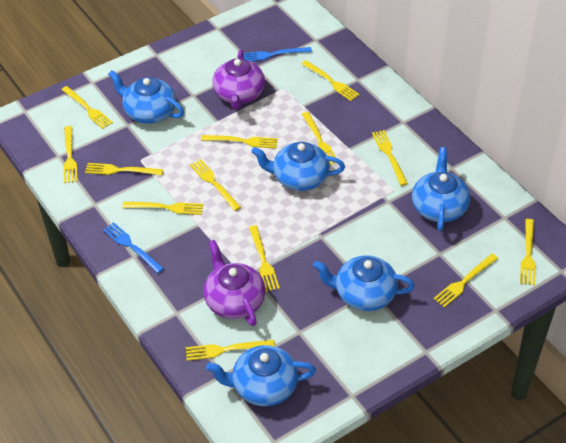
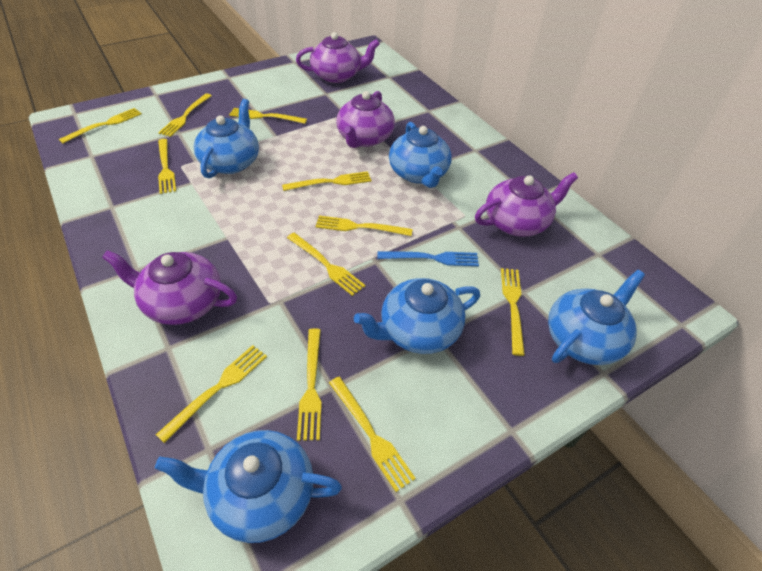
blue fork: [103,222,164,273] [243,47,312,61] = 2 -> [378,251,479,266] = 1
purple teapot: [203,240,266,326] [212,50,265,109] = 2 -> [102,250,237,325] [296,32,380,83] [336,91,395,148] [475,172,578,236] = 4
yellow fork: [61,86,113,129] [63,126,78,183] [85,163,163,175] [122,202,203,215] [186,340,275,361] [190,159,241,211] [201,135,278,148] [249,225,280,292] [301,60,360,101] [302,112,336,165] [372,130,408,186] [433,254,498,307] [520,219,536,285] = 13 -> [59,108,142,143] [156,345,267,443] [158,93,212,137] [158,139,176,194] [229,108,307,124] [282,171,371,191] [287,233,365,296] [297,328,322,441] [316,216,413,236] [329,377,416,492] [501,268,525,356] = 11

